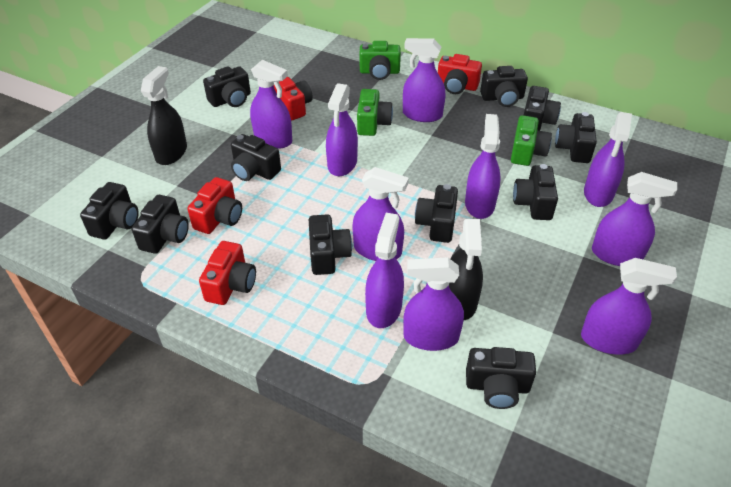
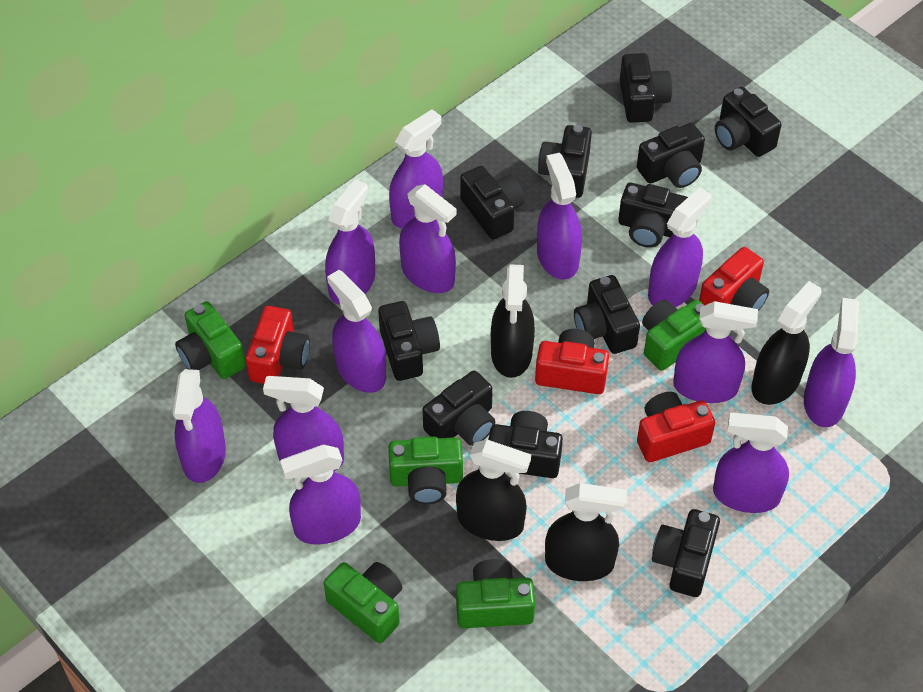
black spray bottle: [141,66,187,165] [449,219,483,320] = 2 -> [456,439,531,541] [491,264,535,378] [545,483,627,581] [752,281,822,405] = 4
green camera: [357,89,393,136] [360,41,401,80] [511,115,552,166] = 3 -> [175,301,246,379] [324,562,402,643] [388,437,463,504] [456,559,535,628] [642,300,706,371] = 5
purple spray bottle: [250,60,292,149] [326,83,358,176] [352,167,409,261] [365,213,404,328] [403,38,445,122] [403,257,464,351] [465,114,501,219] [581,258,677,354] [584,112,632,207] [592,172,677,266] = 10 -> [172,369,226,483] [263,376,344,471] [280,445,361,545] [325,179,375,305] [327,270,386,393] [389,109,443,229] [399,184,457,293] [537,153,582,280] [648,188,711,307] [673,301,758,403] [713,413,789,513] [804,298,859,427] = 12

